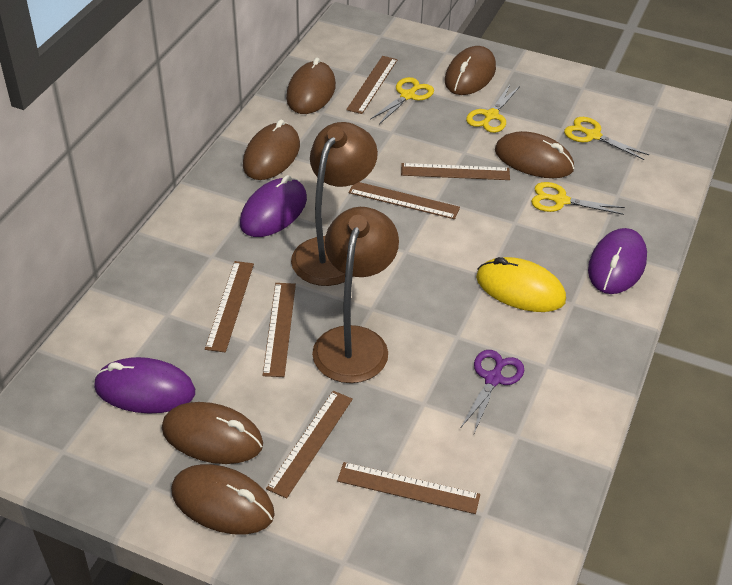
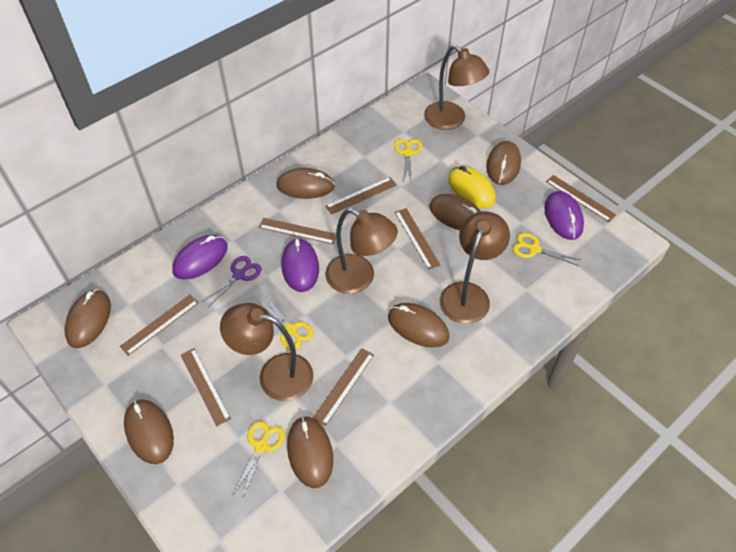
brown lamp: [291,122,378,286] [312,207,399,383] = 2 -> [220,303,314,401] [325,208,398,294] [424,45,490,130] [440,211,510,324] = 4
brown mouse: [162,402,263,464] [171,464,275,535] [243,119,300,180] [286,57,336,114] [445,46,496,95] [495,131,574,178] = 6 -> [65,289,111,348] [124,399,174,464] [276,168,335,199] [287,416,333,488] [388,303,449,348] [429,194,481,230] [486,141,521,185] = 7

